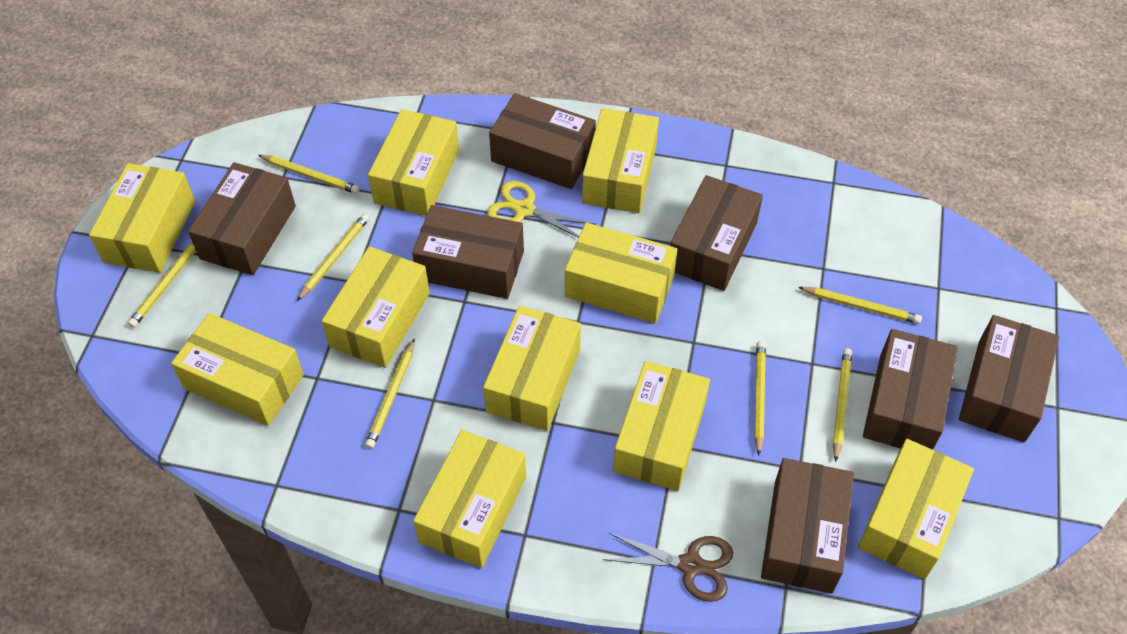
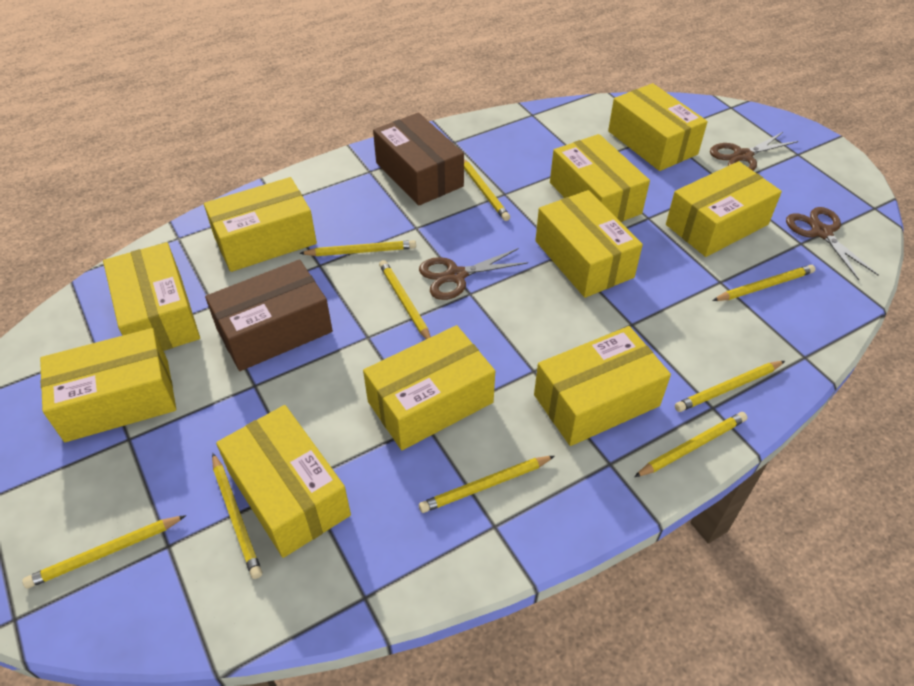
brown box: [188,162,296,275] [412,205,524,299] [489,93,596,189] [670,175,763,291] [761,458,854,594] [863,329,958,450] [959,315,1059,442] = 7 -> [205,260,333,371] [373,113,464,206] = 2
brown scissors: [603,532,733,602] = 1 -> [419,248,528,300] [710,131,798,171] [786,207,878,280] = 3
yellow pencil: [128,243,196,328] [258,155,360,194] [297,213,370,301] [365,338,415,449] [754,341,766,456] [798,287,922,324] [833,348,852,462] = 7 -> [22,515,186,589] [212,453,262,579] [299,240,416,256] [379,260,431,339] [419,456,555,513] [464,159,510,221] [634,412,747,477] [675,361,785,412] [712,265,815,301] = 9
yellow scissors: [487,181,596,238] = 1 -> none = 0

